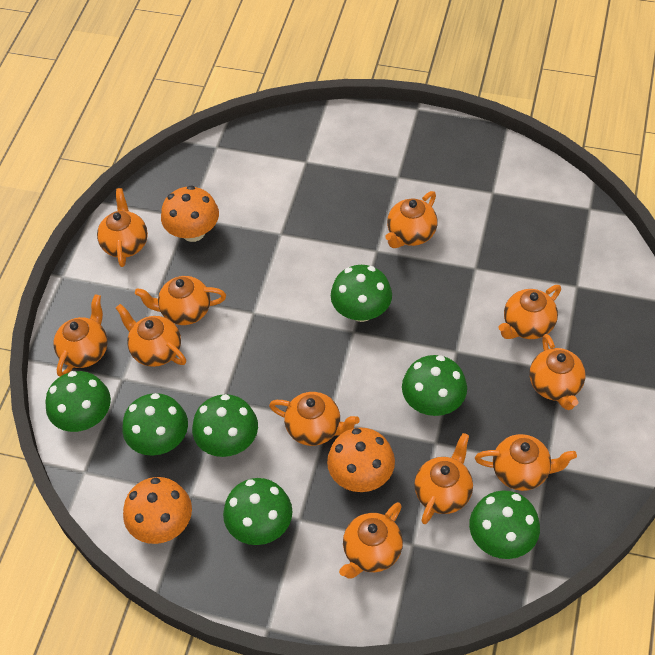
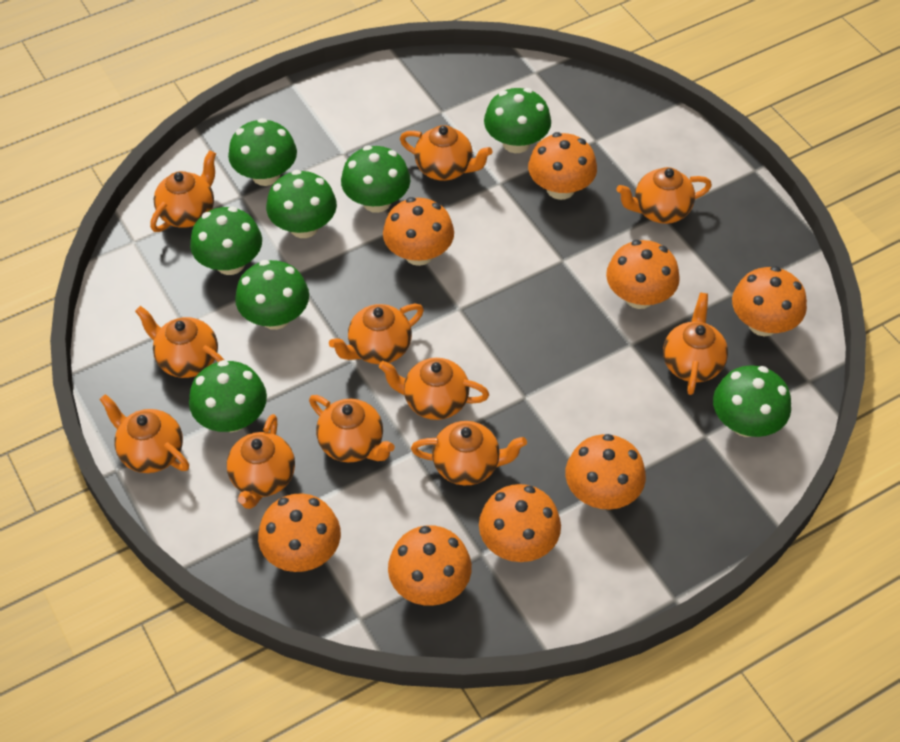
green mushroom: [45,371,111,432] [122,393,188,456] [192,394,258,457] [223,478,292,545] [331,265,392,322] [402,355,467,416] [469,490,540,559] = 7 -> [189,360,267,432] [190,207,262,275] [228,118,297,186] [235,260,309,330] [266,170,337,238] [341,145,410,213] [484,88,551,153] [713,365,791,437] = 8
orange mushroom: [123,477,192,544] [161,185,219,242] [327,428,395,492] = 3 -> [258,493,341,572] [383,197,454,266] [388,525,472,606] [479,484,561,562] [528,132,597,200] [565,434,646,509] [606,240,680,309] [732,266,807,336] = 8

